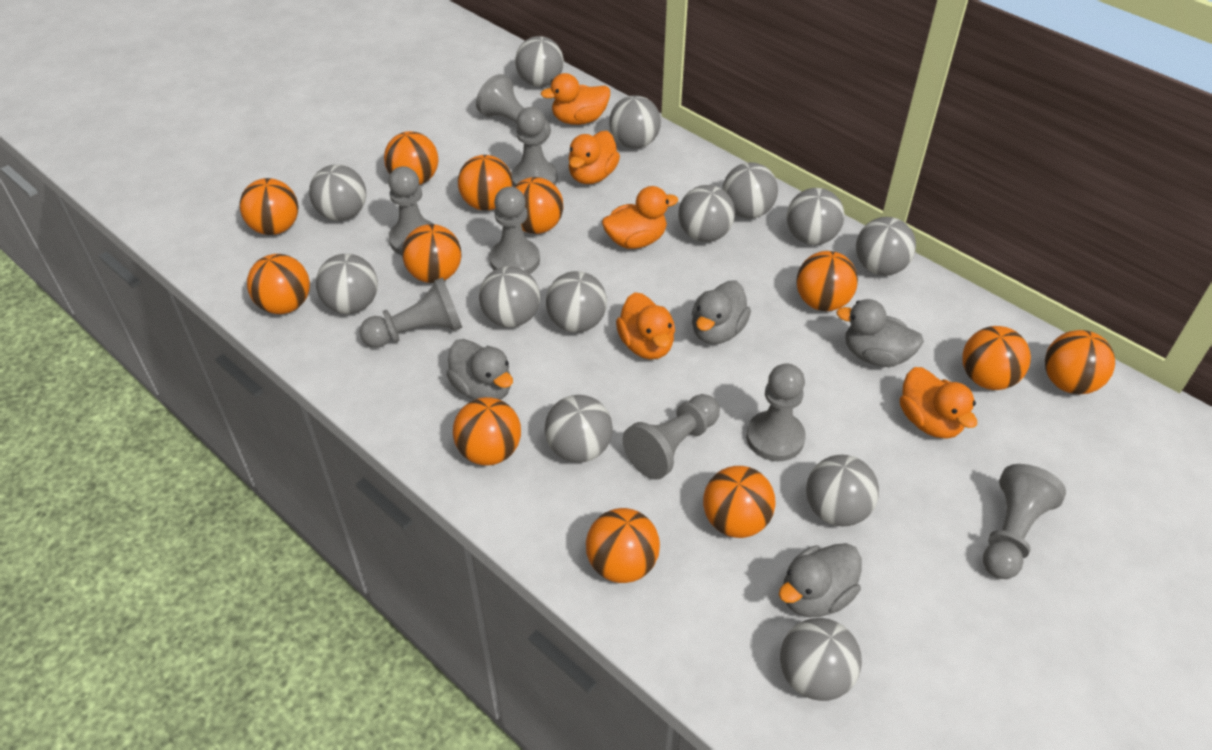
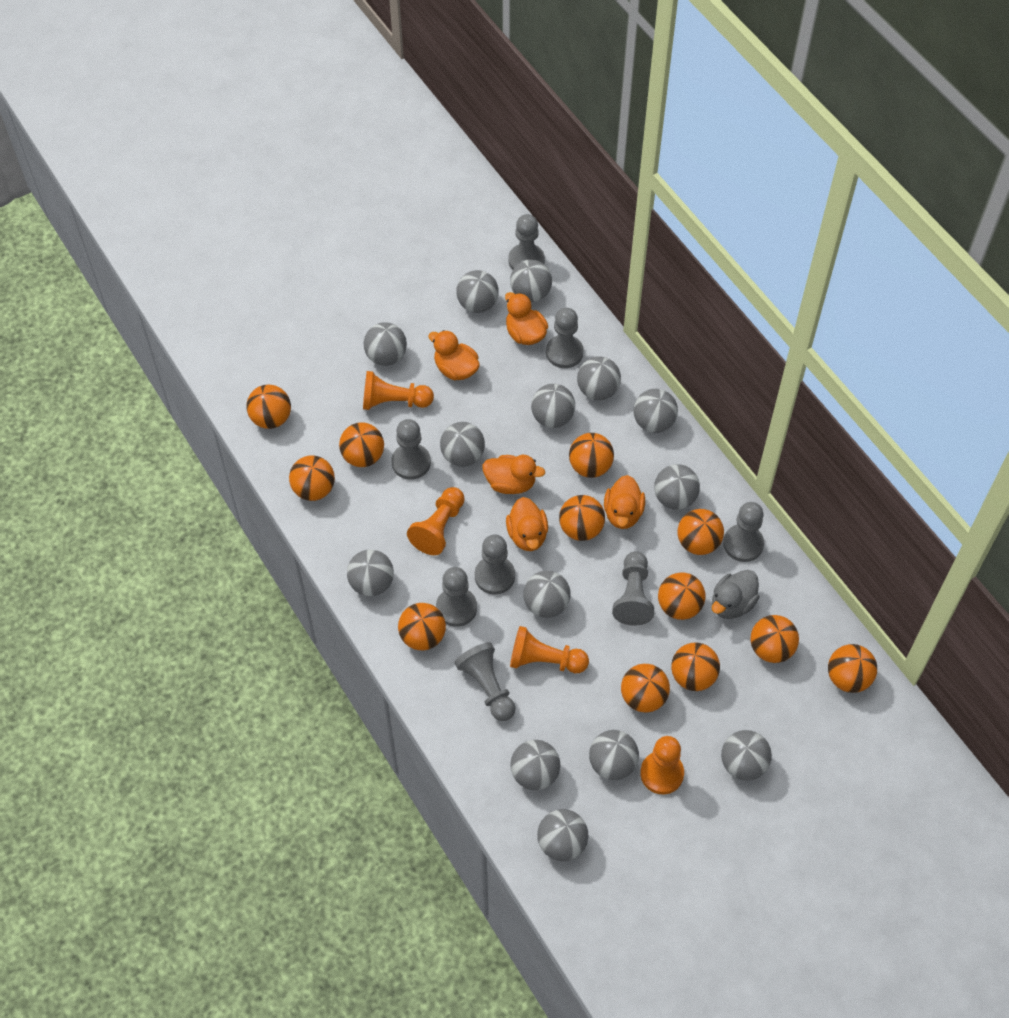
grey ball: [309,165,366,221] [316,254,378,314] [479,266,540,327] [515,36,564,87] [545,395,613,463] [546,271,607,333] [609,95,661,149] [678,185,735,242] [723,162,778,219] [780,618,862,701] [787,188,844,245] [806,455,879,526] [856,217,916,276] = 13 -> [347,549,394,596] [363,322,407,366] [440,422,485,467] [456,270,499,313] [510,259,552,302] [510,740,560,790] [523,571,571,618] [531,384,575,428] [537,809,588,861] [577,356,621,400] [589,730,639,780] [633,389,678,433] [654,464,700,510] [721,730,772,781] = 14
grey duck: [447,339,513,400] [692,281,751,344] [779,543,861,617] [836,299,924,367] = 4 -> [712,570,760,619] = 1
orange pawn: none = 0 -> [363,371,434,410] [407,487,465,555] [510,626,589,673] [640,736,684,794] = 4

